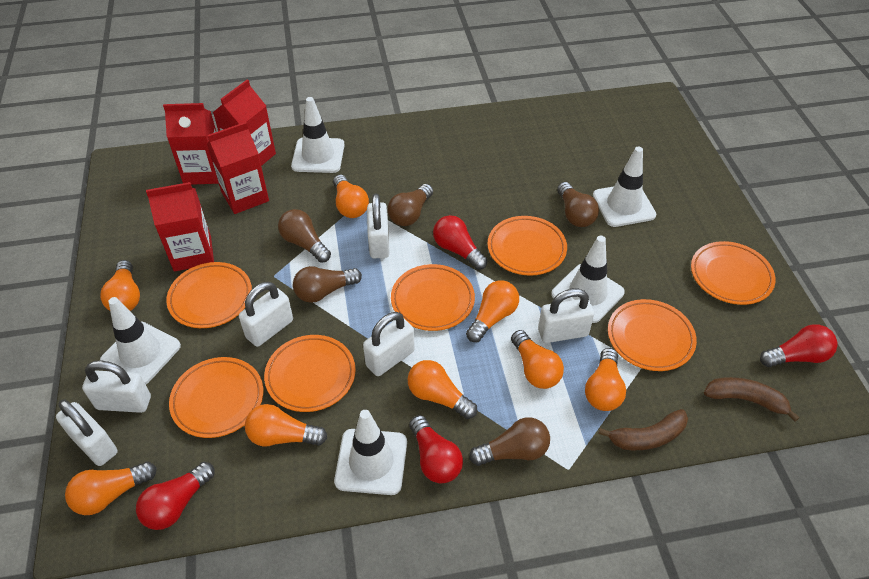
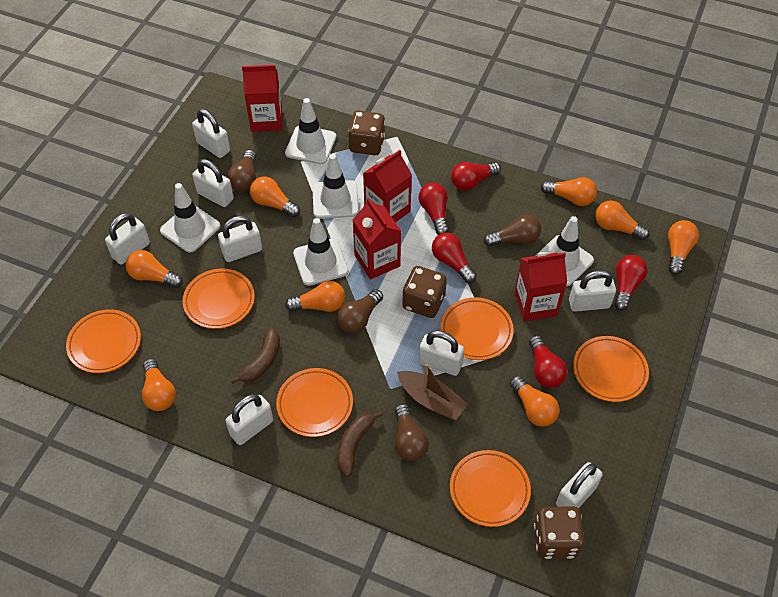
brown boat: none = 0 -> [397,364,468,420] = 1
brown dice: none = 0 -> [348,111,385,155] [402,266,447,318] [534,506,584,559] = 3
brown light bulb: [278,209,331,263] [293,266,362,303] [388,184,433,226] [469,417,550,466] [557,182,599,227] = 5 -> [227,150,256,192] [337,289,383,333] [395,404,429,461] [484,214,541,247] = 4
orange plate: [166,262,252,328] [169,357,263,438] [264,335,356,412] [391,264,475,331] [488,216,567,276] [608,299,697,371] [691,241,776,305] = 7 -> [66,309,141,373] [183,269,255,329] [276,368,353,437] [440,297,514,360] [450,450,531,527] [573,336,649,402] = 6
red light bulb: [136,462,215,530] [409,415,463,483] [433,215,487,270] [760,324,838,367] = 4 -> [419,183,449,235] [432,233,477,283] [451,162,501,191] [529,335,567,388] [614,255,648,311] = 5
white padlock: [56,400,118,466] [82,361,151,413] [239,282,293,347] [363,312,415,376] [367,193,390,258] [538,288,594,343] = 6 -> [105,213,150,265] [192,109,230,158] [192,159,234,207] [218,216,262,262] [225,394,273,445] [419,330,464,376] [556,462,603,508] [569,270,616,312] = 8

